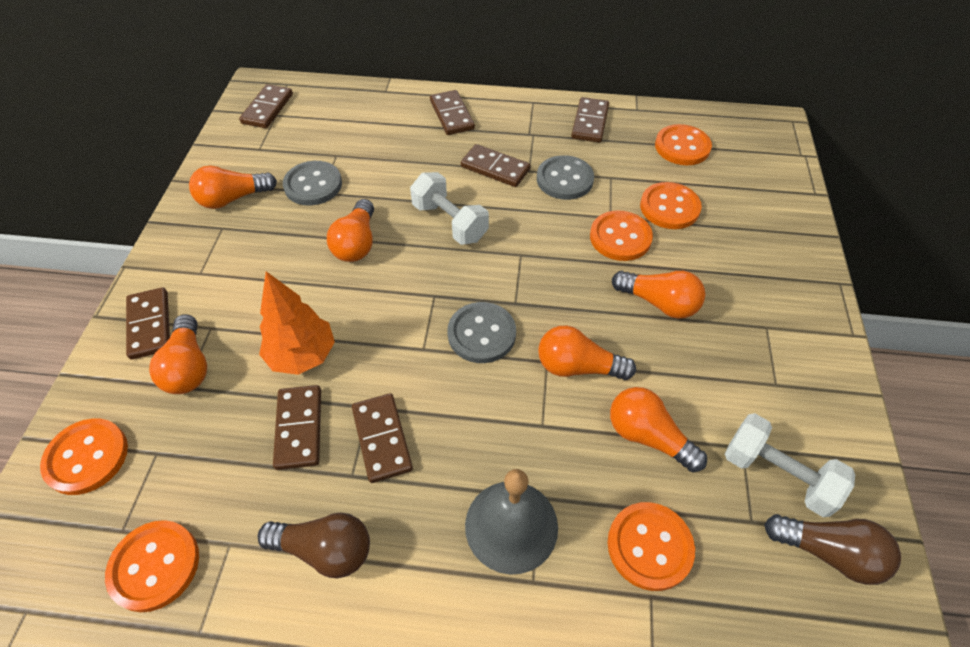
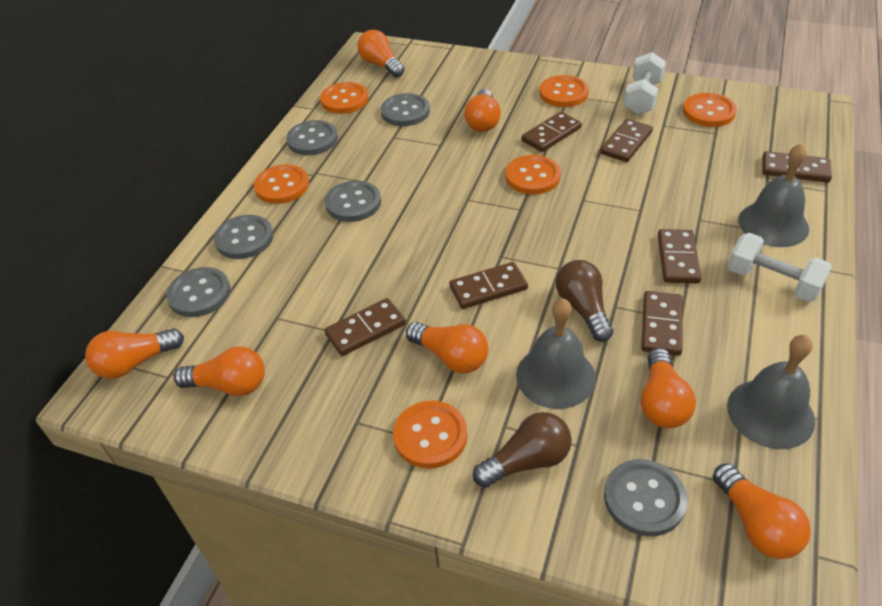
grey bell: [465,469,558,575] = 1 -> [516,298,596,409] [727,335,815,449] [738,143,809,247] = 3
grey button: [283,161,342,206] [447,302,516,363] [537,155,594,200] = 3 -> [166,267,231,317] [214,215,273,259] [286,120,338,155] [325,181,381,222] [381,93,430,126] [604,459,687,536] = 6
orange light bulb: [149,314,207,394] [189,165,277,209] [327,199,374,262] [538,326,636,380] [610,387,707,472] [612,271,705,319] = 6 -> [85,328,184,379] [174,346,265,396] [358,30,405,77] [406,322,488,373] [464,89,501,132] [641,348,696,428] [713,463,811,559] = 7
orange tree: [259,271,335,375] = 1 -> none = 0

